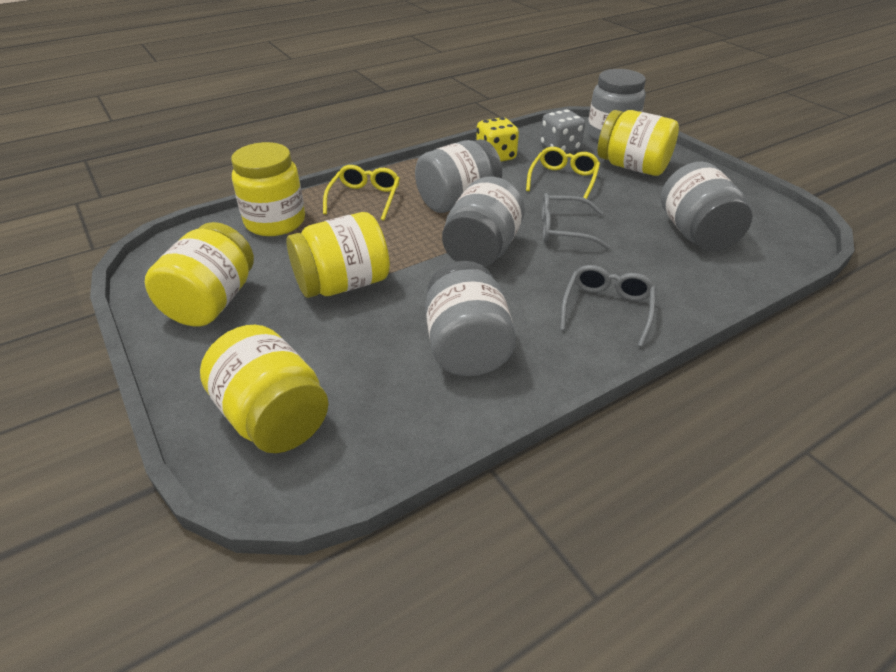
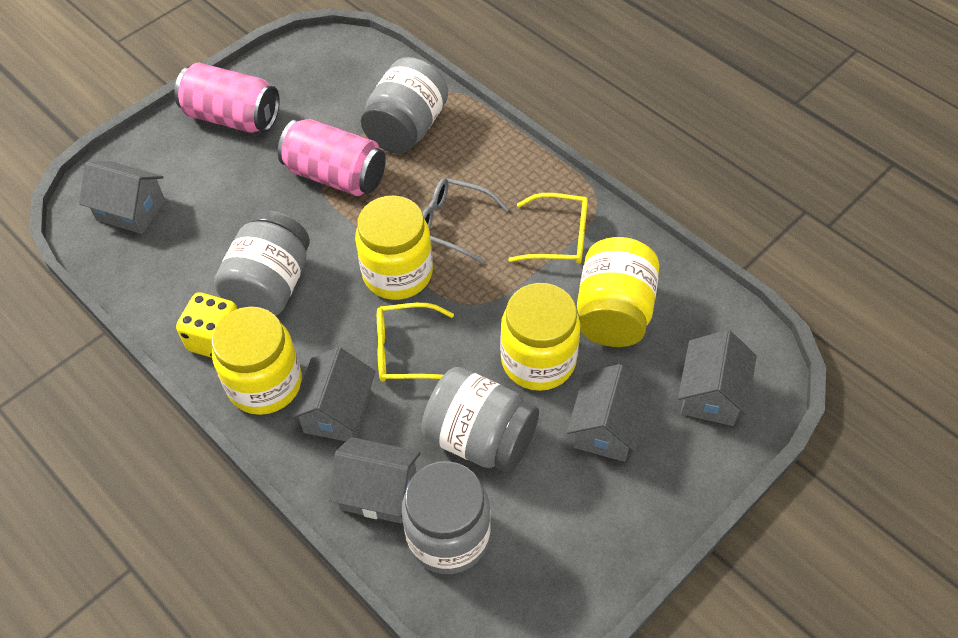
grey dice: [540,109,585,153] = 1 -> none = 0
grey glasses: [542,193,610,250] [560,265,655,347] = 2 -> [423,178,509,264] = 1
grey house: none = 0 -> [79,161,165,234] [289,347,376,441] [329,437,420,523] [567,364,651,462] [678,330,757,426] = 5
grey jar: [415,139,502,213] [425,261,516,376] [442,176,525,267] [587,69,646,142] [661,162,752,251] = 5 -> [214,210,310,316] [361,57,448,154] [401,461,491,574] [421,367,539,473] = 4
pink can: none = 0 -> [174,63,280,133] [278,119,386,196] = 2
yellow jar: [145,222,254,326] [200,325,329,453] [231,142,305,236] [287,212,390,298] [597,110,679,176] = 5 -> [211,307,302,415] [355,195,433,300] [500,283,580,391] [577,237,659,347] = 4

